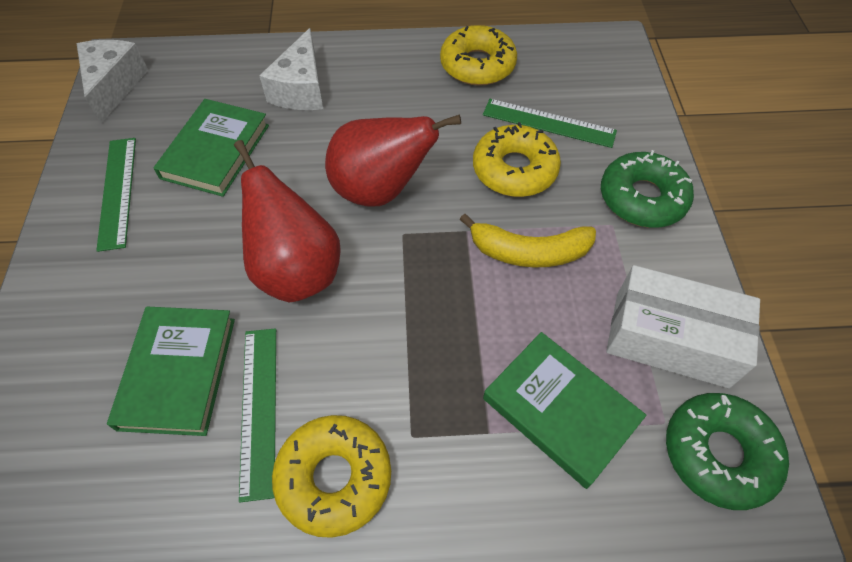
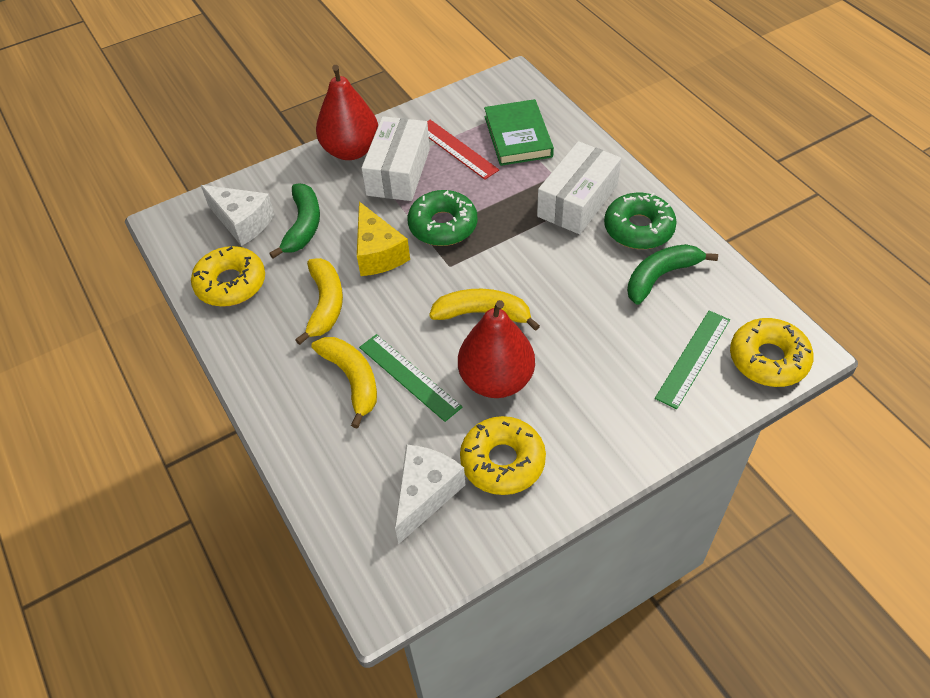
green banana: none = 0 -> [269,183,320,259] [627,244,718,305] = 2
green book: [107,307,235,436] [153,99,269,197] [483,332,646,489] = 3 -> [484,99,554,166] = 1
green ruler: [96,138,136,252] [239,328,276,502] [483,99,617,148] = 3 -> [359,334,462,422] [655,310,730,409] = 2
red ruler: none = 0 -> [427,120,499,180] = 1
white box: [606,265,760,388] = 1 -> [361,116,430,201] [537,141,621,234] = 2
yellow banana: [459,214,596,268] = 1 -> [295,258,343,345] [311,337,377,428] [429,289,540,331] = 3
yellow cheese: none = 0 -> [357,202,410,276] = 1

